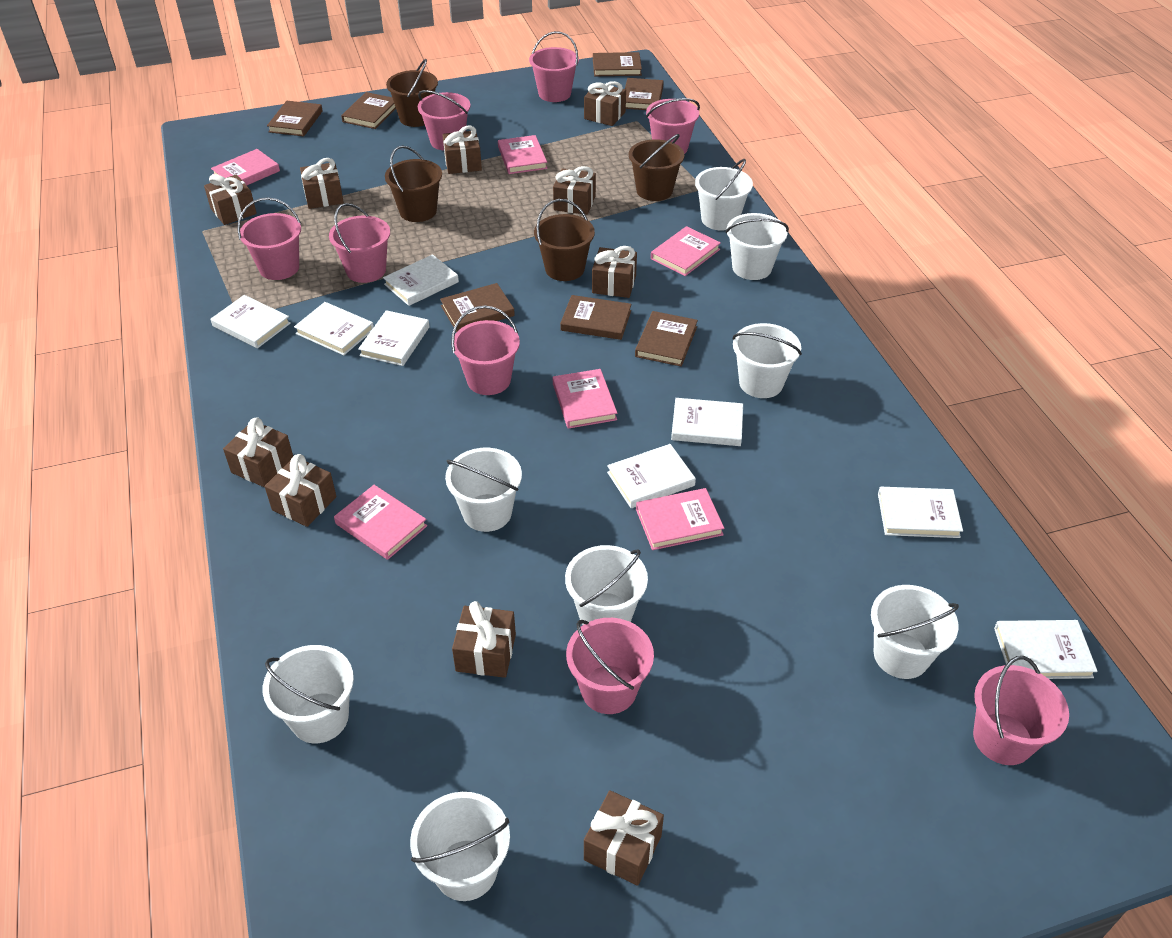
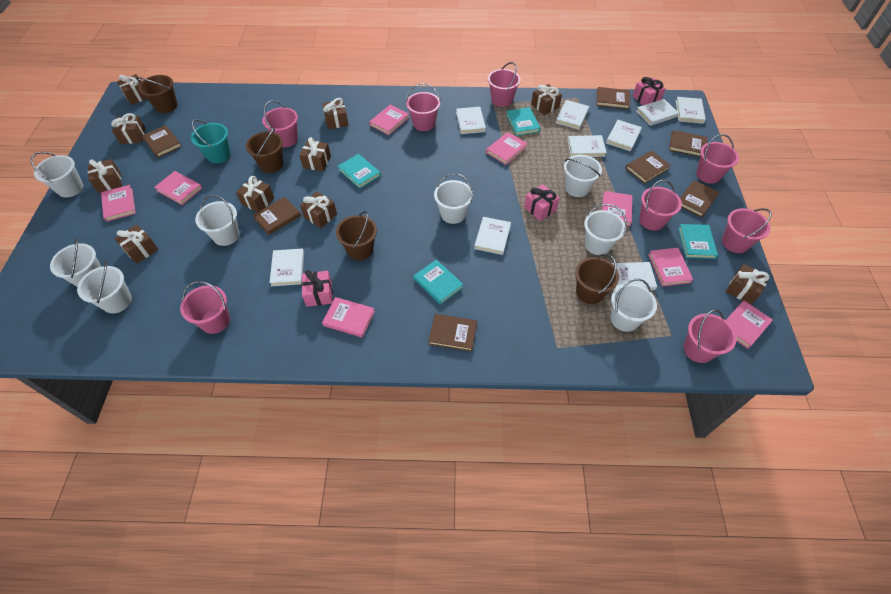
pink book: [211,149,280,185] [334,485,427,560] [498,135,547,174] [553,369,617,429] [636,488,724,550] [651,226,721,276] = 6 -> [101,185,136,222] [154,171,202,205] [322,297,375,338] [369,104,409,135] [486,132,528,165] [602,191,632,226] [648,248,693,286] [726,300,773,349] = 8
pink gift: none = 0 -> [302,270,333,307] [524,184,560,221] [633,77,666,105] = 3
turquoise book: none = 0 -> [338,154,381,189] [413,259,463,305] [506,107,540,136] [678,224,718,259] = 4
turquoise bucket: none = 0 -> [191,119,231,164] = 1
white book: [210,295,291,349] [294,302,374,355] [358,310,430,366] [383,254,459,306] [607,444,696,508] [671,398,743,446] [878,487,963,538] [994,620,1098,679] = 8 -> [270,248,304,286] [456,107,486,134] [474,217,511,255] [556,100,589,130] [567,135,607,157] [606,120,642,151] [612,262,657,290] [636,99,679,126] [676,97,706,124] = 9

